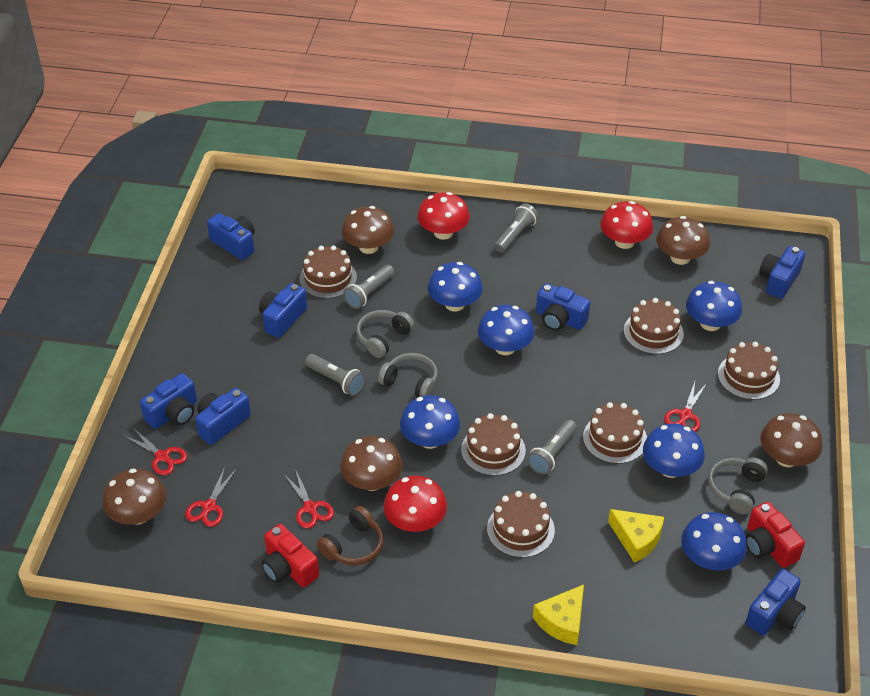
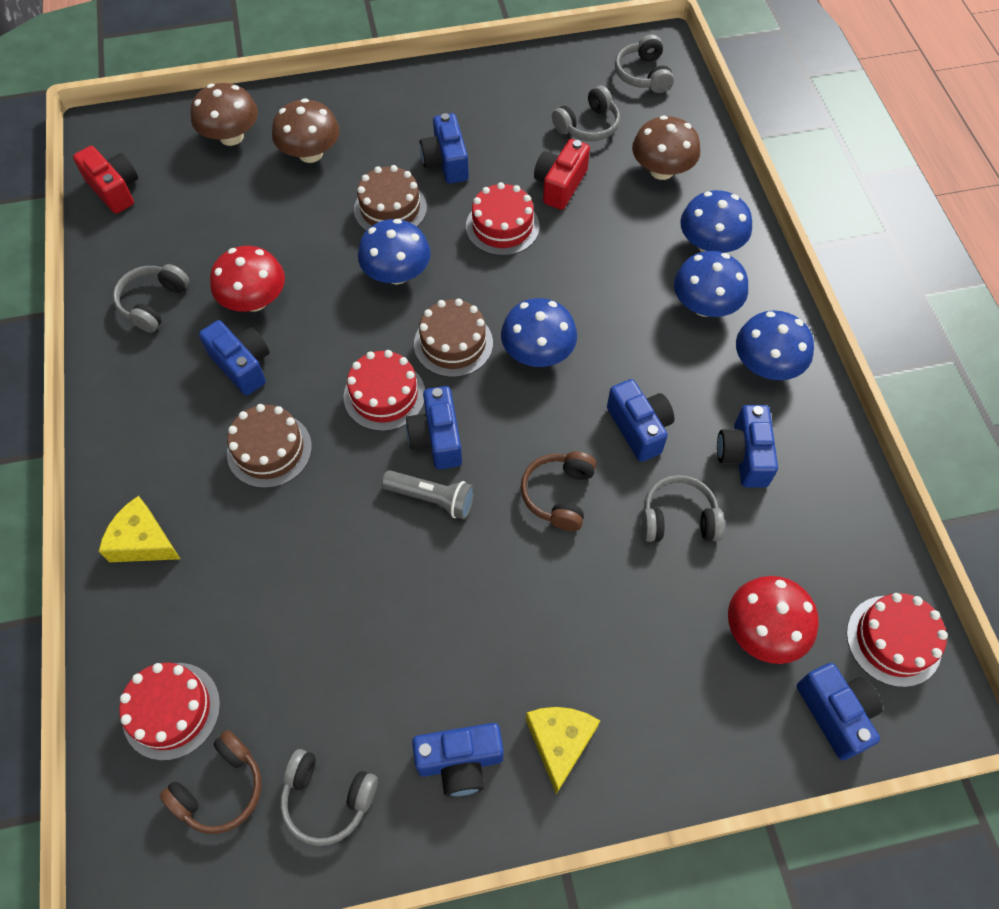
blue mushroom: [400,395,460,449] [428,262,483,311] [478,305,535,355] [643,423,705,478] [681,512,747,571] [686,281,742,331] = 6 -> [358,219,431,284] [501,298,577,367] [674,251,748,317] [680,190,752,253] [736,310,814,380] = 5
brown cake: [299,245,357,299] [461,413,526,476] [487,491,555,558] [583,402,647,464] [624,298,684,354] [718,342,780,400] = 6 -> [227,404,312,488] [354,165,427,231] [414,298,493,377] = 3
brown headphones: [317,506,384,565] = 1 -> [160,730,262,834] [521,451,596,531] = 2
brown mushroom: [102,469,167,525] [340,436,402,491] [342,206,395,254] [656,216,710,265] [761,413,822,467] = 5 -> [191,83,258,146] [272,98,340,163] [632,115,700,180] = 3
grey flashlight: [305,354,365,396] [343,265,395,309] [494,203,539,253] [527,420,577,474] = 4 -> [382,470,475,519] = 1
grey headphones: [356,310,414,358] [378,353,438,398] [708,457,768,514] = 3 -> [113,264,189,333] [280,749,378,846] [552,85,620,141] [615,34,674,93] [642,475,725,542] = 5
red cake: none = 0 -> [119,663,220,761] [344,350,425,431] [466,182,539,256] [847,593,948,687] = 4
red mushroom: [384,476,447,532] [417,192,470,240] [600,201,653,249] = 3 -> [210,246,285,311] [728,576,819,664] = 2
red scissors: [123,428,187,475] [185,467,237,527] [283,469,334,528] [664,382,707,432] = 4 -> none = 0

